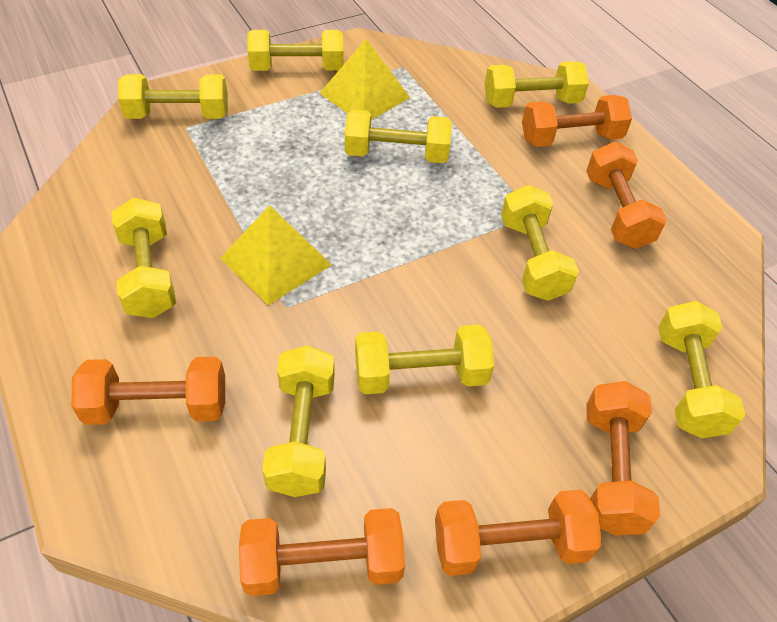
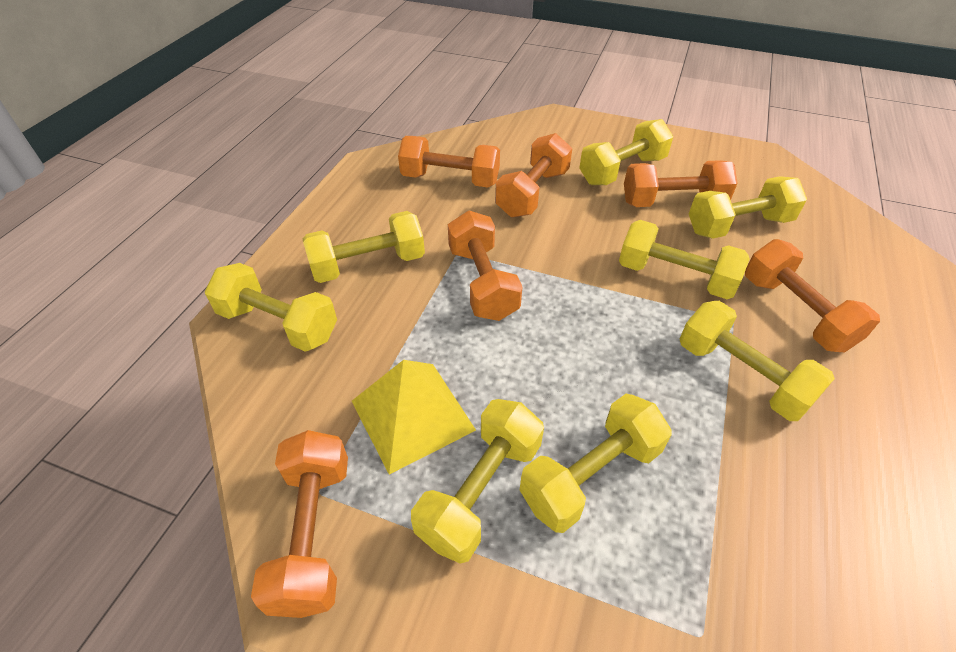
yellow dumbbell: [112,198,176,318] [118,74,228,119] [247,30,344,71] [262,345,335,497] [345,110,452,163] [355,325,494,394] [485,61,589,108] [501,185,579,301] [658,301,745,438] = 9 -> [205,263,337,352] [303,211,425,283] [411,399,544,564] [520,394,672,533] [579,119,673,185] [619,220,749,299] [680,301,835,421] [689,176,807,239] = 8
yellow pyramid: [221,205,332,305] [320,39,410,120] = 2 -> [352,360,476,475] = 1

